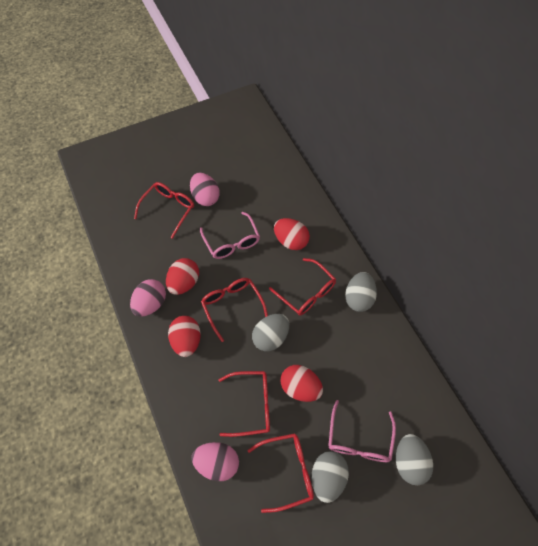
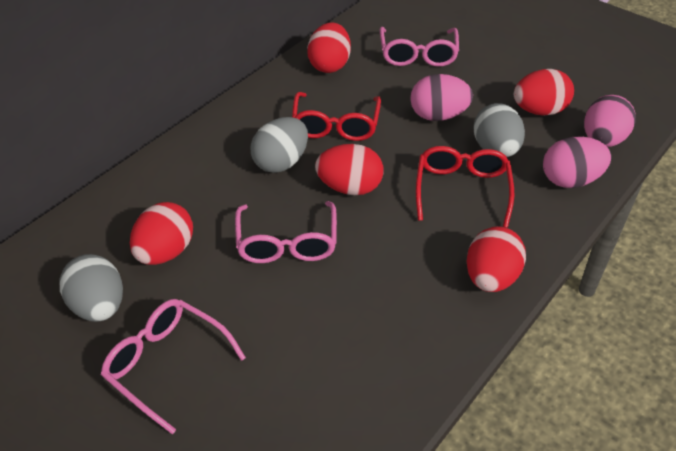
grey egg: [252,314,289,351] [312,451,349,503] [345,272,377,312] [396,434,433,485] = 4 -> [60,254,123,322] [250,117,308,173] [473,103,525,157] = 3
pink glasses: [200,212,260,259] [328,400,396,462] = 2 -> [101,299,246,434] [235,201,337,263] [380,27,459,67] = 3
red egg: [166,258,199,295] [168,316,201,357] [274,218,310,250] [280,365,323,402] = 4 -> [130,202,193,265] [307,22,351,73] [315,144,383,195] [467,226,526,292] [514,69,574,115] = 5
red glasses: [134,182,194,239] [201,278,268,342] [219,371,270,437] [247,433,314,513] [269,258,336,316] = 5 -> [292,92,381,141] [416,146,514,228] = 2

